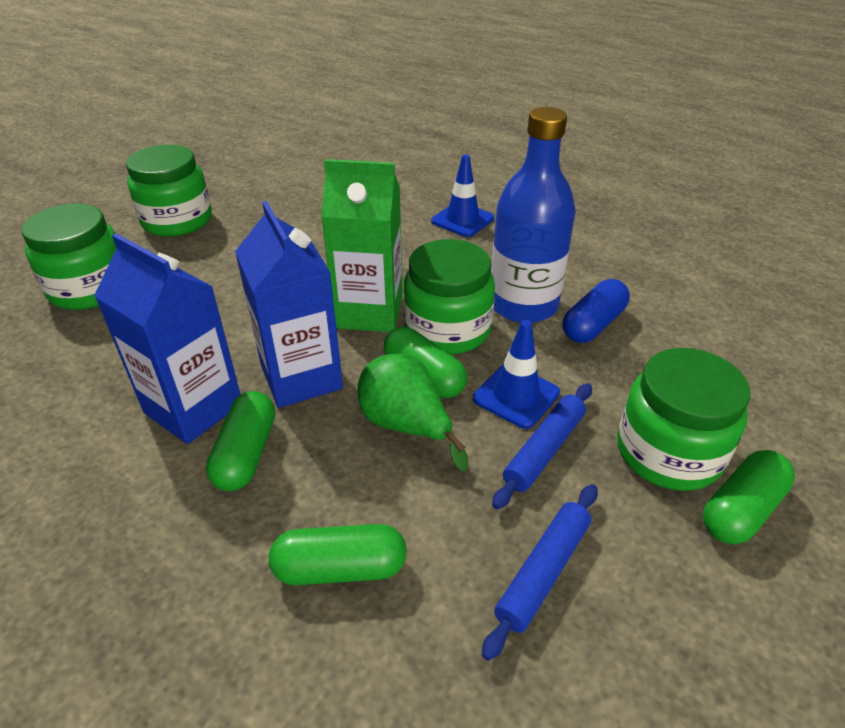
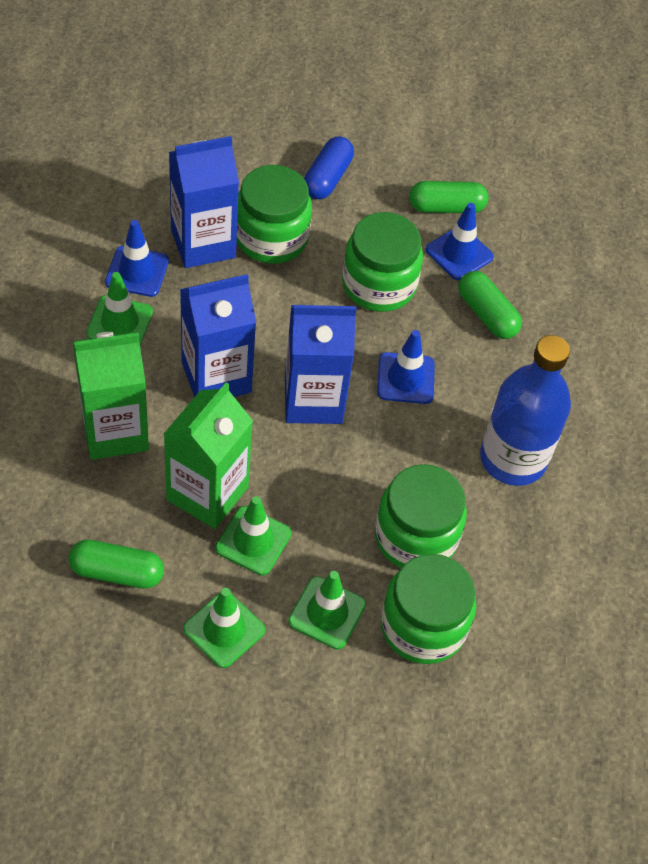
blue carton: [94,233,241,444] [235,201,343,408] = 2 -> [169,136,239,268] [180,274,256,397] [285,305,356,424] = 3
blue rolling pin: [482,484,598,661] [492,383,592,509] = 2 -> none = 0
blue traffic cone: [431,154,494,237] [473,320,560,429] = 2 -> [105,220,169,297] [377,330,435,404] [426,203,494,280] = 3
green capsule: [206,391,275,491] [269,524,407,585] [384,327,467,398] [703,450,795,544] = 4 -> [68,540,164,589] [409,181,488,213] [458,271,522,339] = 3
green carton: [321,159,403,332] = 1 -> [73,332,149,460] [164,383,253,529] = 2
green pear: [358,354,468,471] = 1 -> none = 0
green traffic cone: none = 0 -> [86,272,153,346] [183,588,265,668] [215,496,292,576] [288,571,366,649] = 4

